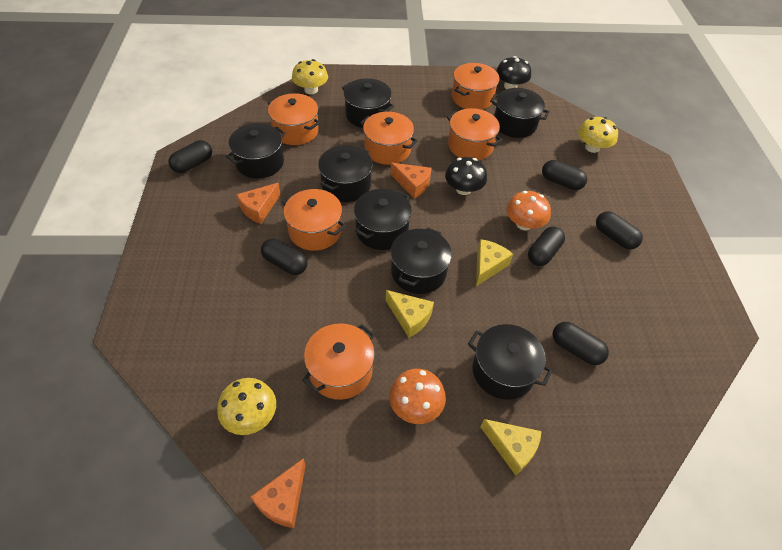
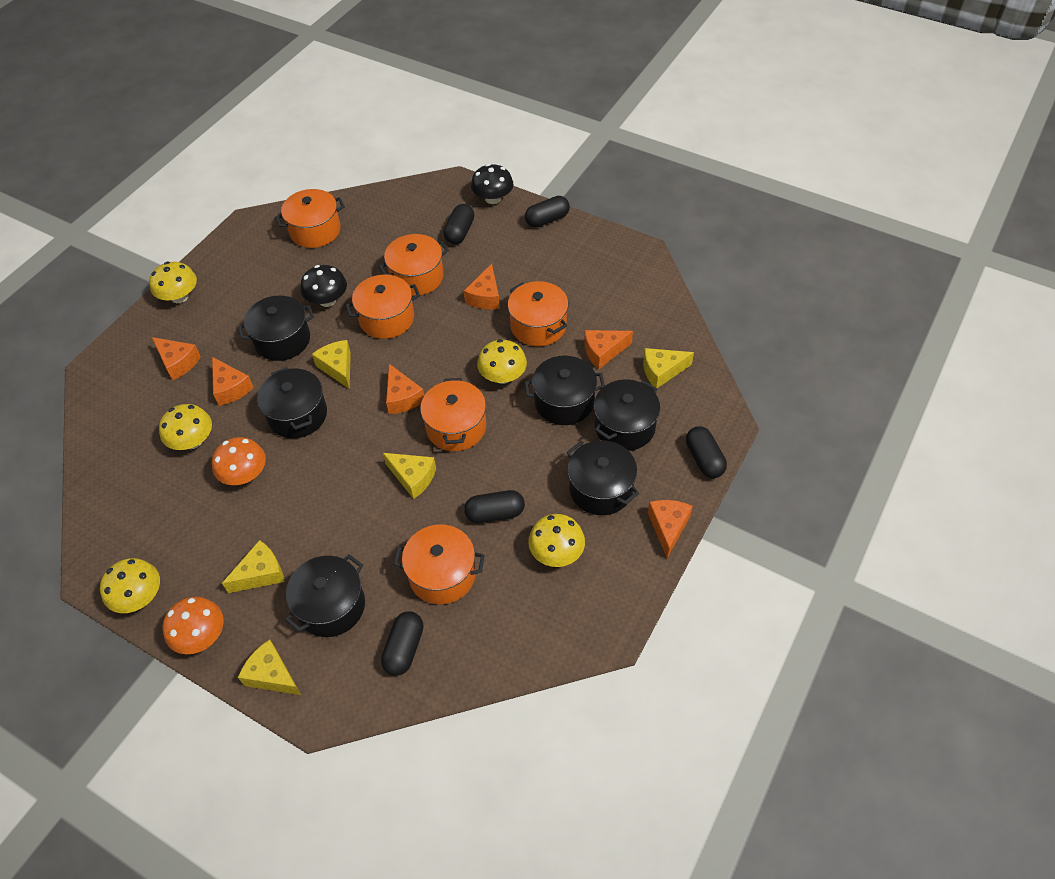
black capsule: [168,140,212,173] [261,238,308,275] [528,226,565,266] [542,160,587,190] [553,322,609,365] [596,211,643,249] = 6 -> [381,611,424,676] [444,204,474,244] [464,490,525,523] [525,196,570,228] [686,426,727,478] = 5
black pot: [226,123,285,179] [318,145,373,202] [342,78,394,128] [354,189,412,250] [391,227,452,294] [468,324,552,400] [490,88,550,138] = 7 -> [238,295,314,361] [257,367,327,438] [285,554,365,637] [524,356,605,425] [566,440,639,515] [594,380,660,451] = 6
orange cheese: [236,183,281,224] [250,458,306,528] [390,163,432,199] = 3 -> [152,337,201,380] [212,357,254,406] [386,364,424,414] [464,264,500,309] [584,330,633,369] [648,500,693,558] = 6
yellow cheese: [386,290,434,338] [476,239,513,286] [481,419,542,476] = 3 -> [222,540,285,593] [238,640,301,695] [312,340,351,389] [383,453,436,499] [643,348,694,388] = 5
yellow mushroom: [217,378,276,435] [292,59,328,94] [578,117,618,153] = 3 -> [100,558,160,613] [149,262,197,303] [159,404,212,450] [477,339,527,384] [528,514,585,567] = 5

